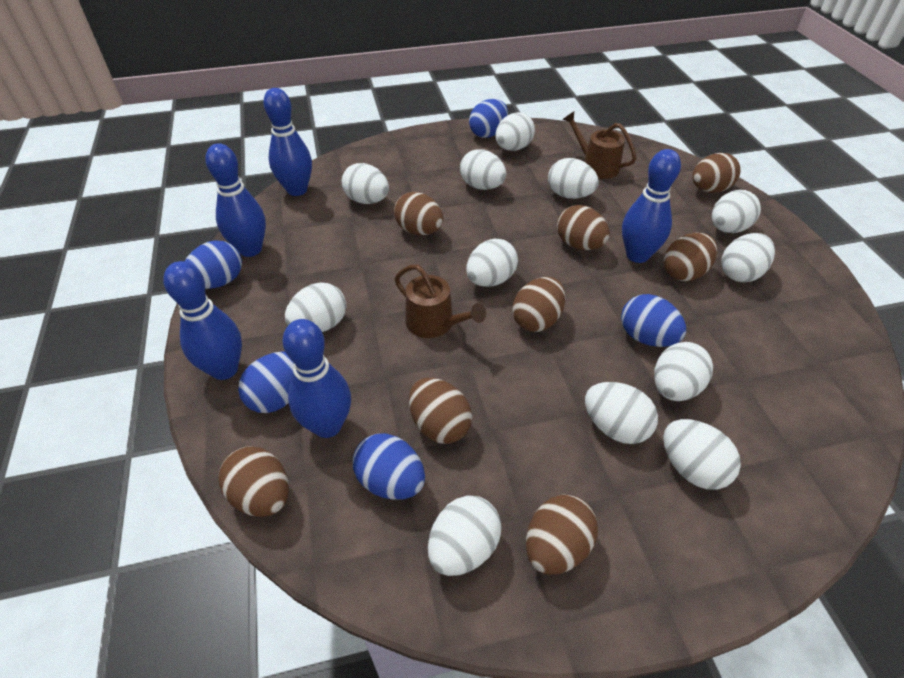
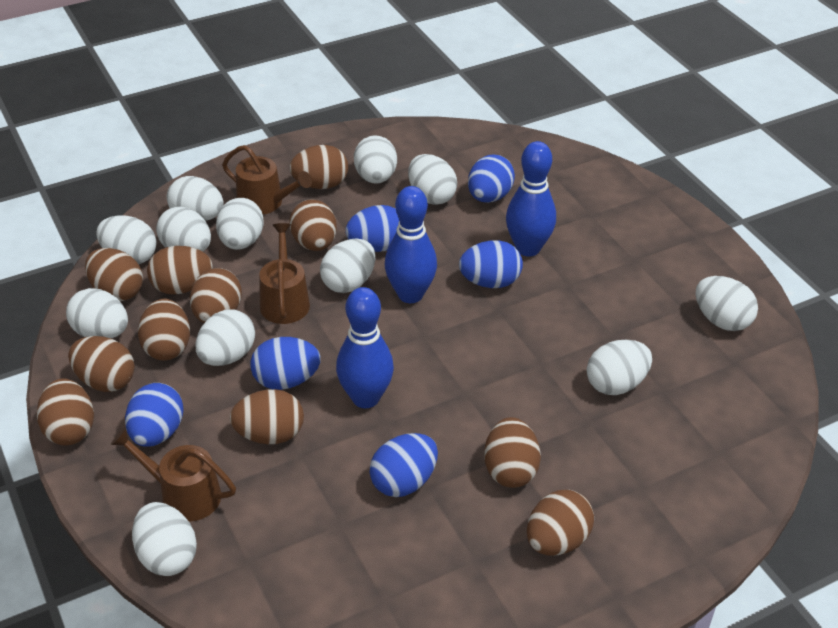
blue bowling pin: [163,261,242,380] [205,143,266,257] [263,88,312,196] [282,319,351,438] [622,149,681,263] = 5 -> [336,287,394,408] [385,186,437,303] [506,141,556,257] = 3
blue egg: [185,240,242,289] [238,351,294,413] [353,433,425,500] [469,99,508,138] [621,294,686,347] = 5 -> [125,383,184,447] [250,337,321,390] [345,205,399,252] [369,433,438,497] [459,240,523,288] [468,154,515,203] = 6
brown egg: [219,446,289,517] [394,192,443,235] [409,378,472,444] [512,277,566,332] [526,495,598,575] [557,205,610,250] [664,233,718,281] [692,153,741,193] = 8 -> [37,378,94,446] [68,336,135,392] [85,248,143,301] [138,299,190,361] [147,246,213,295] [190,268,242,323] [230,389,304,444] [289,145,348,189] [289,200,337,251] [484,417,541,488] [527,490,594,556] = 11
brown watering can: [395,265,486,338] [563,111,637,179] = 2 -> [111,428,236,522] [222,145,312,215] [259,223,310,324] = 3

